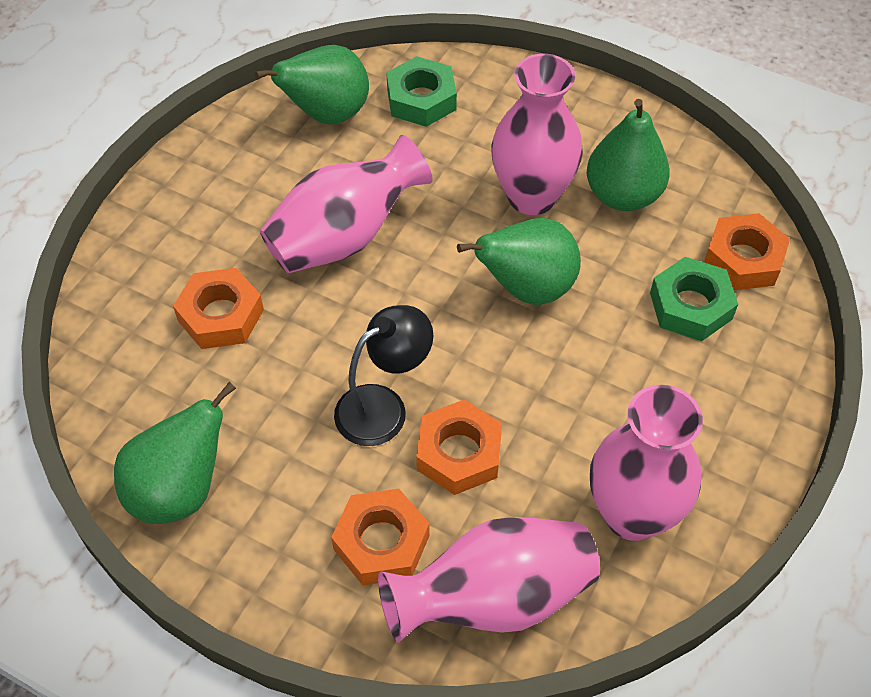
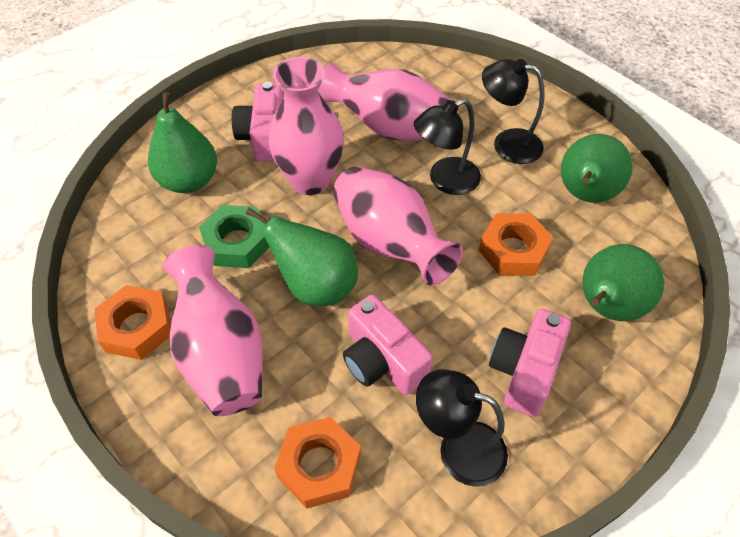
black lamp: [334,305,433,446] = 1 -> [414,98,481,195] [416,369,508,487] [482,59,545,164] = 3
green nut: [386,56,457,127] [650,257,738,341] = 2 -> [199,205,269,268] = 1
orange nut: [173,268,264,349] [331,489,430,585] [416,400,502,495] [704,213,790,290] = 4 -> [94,285,171,360] [274,417,361,509] [479,213,553,276] = 3
pink camera: none = 0 -> [232,82,284,162] [343,295,433,395] [489,309,571,417] = 3

